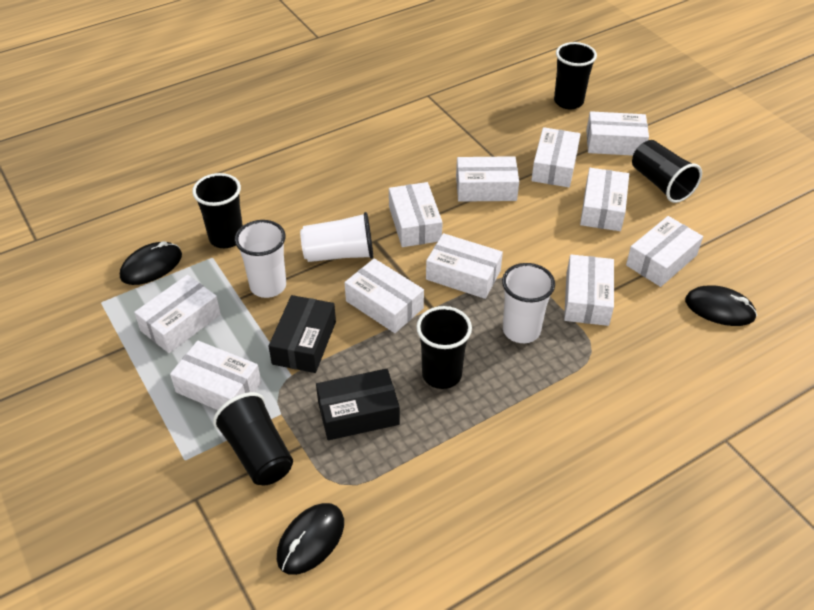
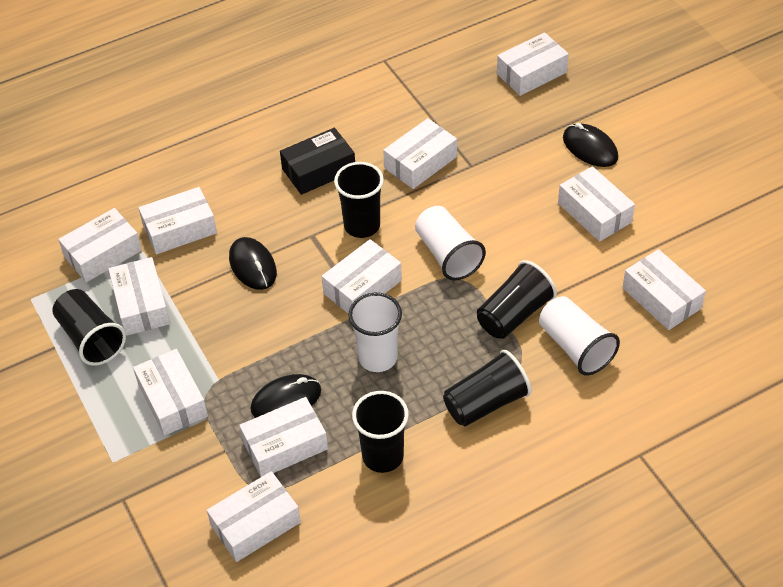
black box: [269,295,336,373] [316,369,400,440] = 2 -> [280,128,355,195] = 1

